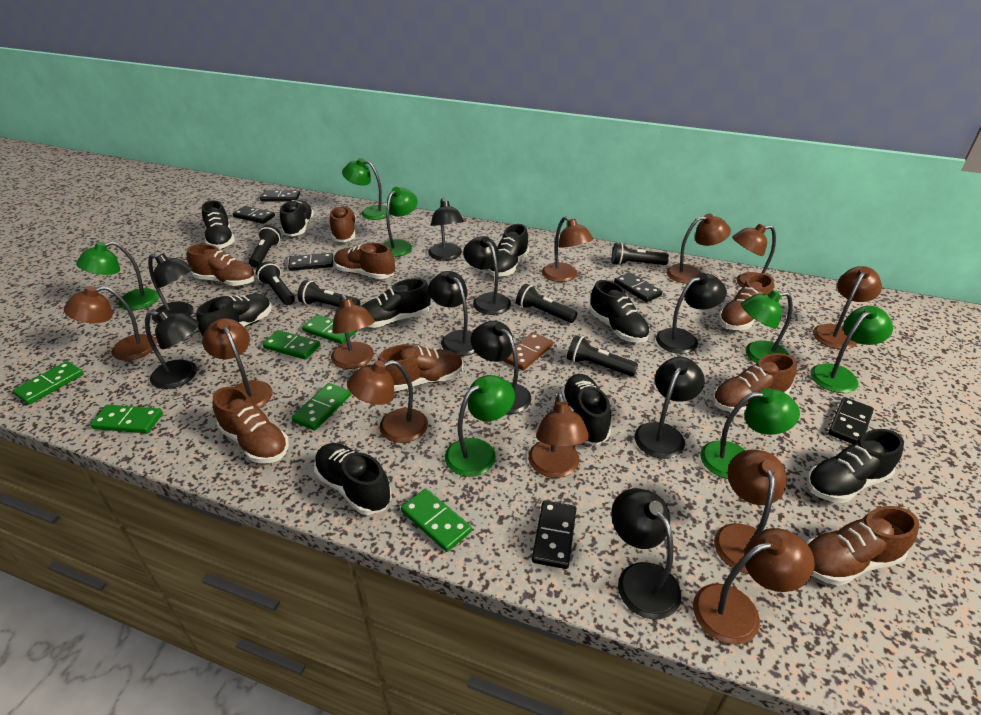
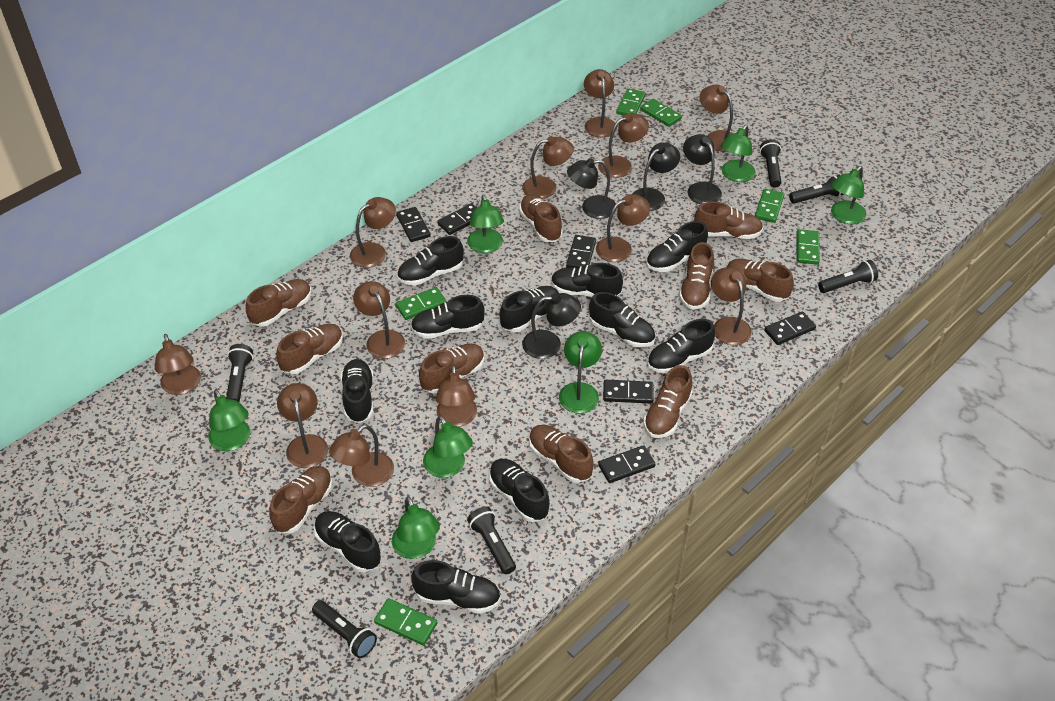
black lamp: [145,309,199,389] [148,253,194,324] [428,198,464,261] [428,271,475,356] [463,236,511,315] [471,321,531,414] [611,488,681,619] [634,357,705,459] [656,273,727,354] = 9 -> [522,293,581,359] [567,158,616,219] [632,142,680,211] [683,134,722,204] = 4
black shoe: [196,294,272,336] [202,200,235,249] [280,200,314,236] [314,443,392,515] [362,278,431,328] [487,224,529,277] [561,374,611,445] [590,280,650,343] [807,429,904,503] = 9 -> [314,511,382,572] [341,359,374,423] [397,236,464,286] [411,295,485,339] [412,560,501,614] [489,459,550,522] [500,286,559,332] [551,263,623,297] [589,292,655,347] [646,221,708,272] [647,319,715,374] = 11
brown domino: [503,332,553,371] = 1 -> none = 0
brown lamp: [64,286,157,361] [202,318,273,408] [331,294,375,369] [347,360,428,443] [528,393,589,478] [542,217,593,282] [667,214,731,284] [693,528,815,645] [714,450,787,574] [732,224,776,287] [813,266,882,349] = 11 -> [155,334,201,395] [277,383,328,468] [329,425,394,487] [350,197,396,268] [353,281,405,359] [436,365,477,427] [522,136,574,199] [584,69,617,138] [596,194,650,262] [598,113,649,178] [700,84,733,151] [711,267,752,345] = 12
brown shoe: [187,244,256,286] [213,387,289,463] [330,206,356,242] [334,243,395,279] [378,344,463,391] [712,353,797,414] [719,273,774,330] [806,506,919,586] = 8 -> [246,279,312,327] [269,466,333,533] [276,324,343,374] [419,343,485,394] [519,194,563,242] [529,425,594,483] [643,365,692,438] [679,242,714,310] [694,202,763,239] [727,258,794,302] = 10

